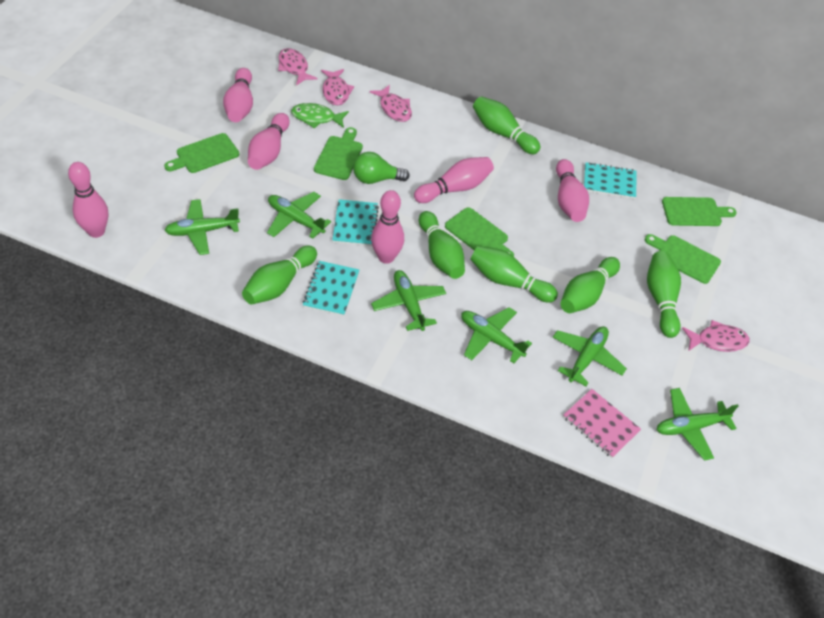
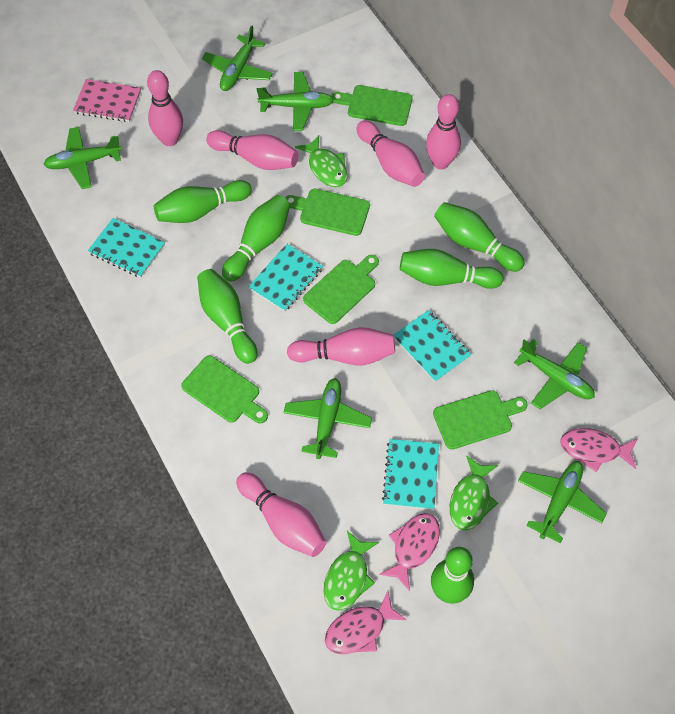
green fish: [291,103,349,128] = 1 -> [295,135,348,187] [324,531,379,611] [450,455,498,530] = 3
green light bulb: [353,152,410,184] = 1 -> none = 0
pink fish: [278,48,317,85] [321,69,354,105] [369,85,412,122] [682,320,750,352] = 4 -> [325,591,406,654] [379,513,440,591] [560,428,637,472] = 3
turquoise notebook: [302,261,359,316] [332,199,379,246] [584,162,637,199] = 3 -> [88,218,165,278] [248,244,323,312] [382,439,439,510] [394,310,471,382] = 4

